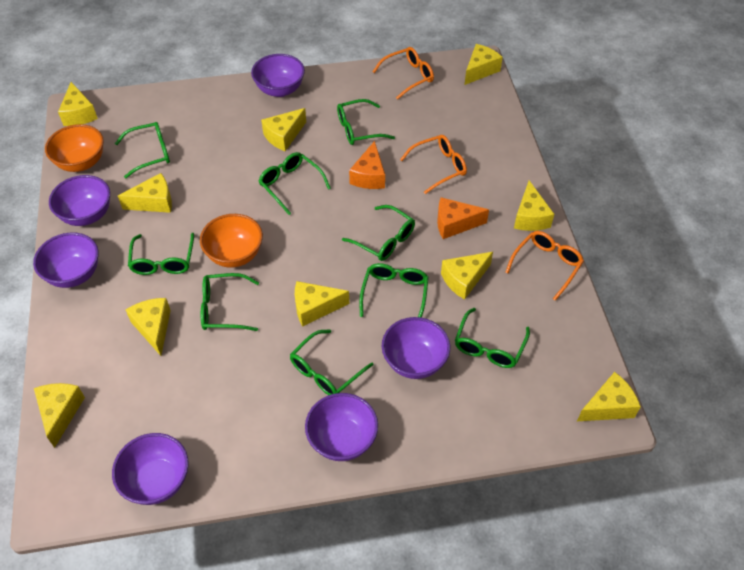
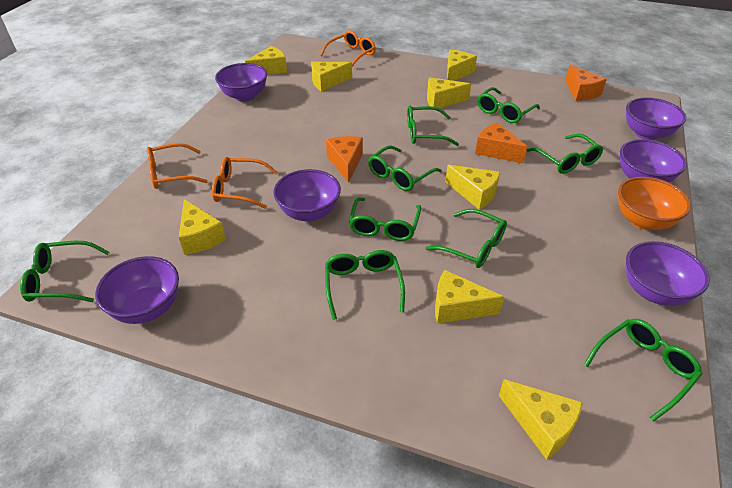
orange bowl: [45,124,104,172] [200,214,263,268] = 2 -> [618,177,691,230] = 1
orange cheese: [349,141,385,189] [437,197,489,239] = 2 -> [326,136,363,183] [475,122,527,163] [565,64,607,101] = 3
yellow cheese: [34,383,85,448] [58,82,98,126] [118,173,172,213] [126,298,171,356] [261,108,306,151] [295,281,349,327] [441,252,493,300] [465,44,503,85] [514,181,554,231] [577,372,641,421] = 10 -> [179,199,226,255] [245,46,287,75] [311,62,352,91] [427,78,471,108] [435,270,504,324] [445,165,500,210] [447,50,477,81] [499,379,583,460] = 8

